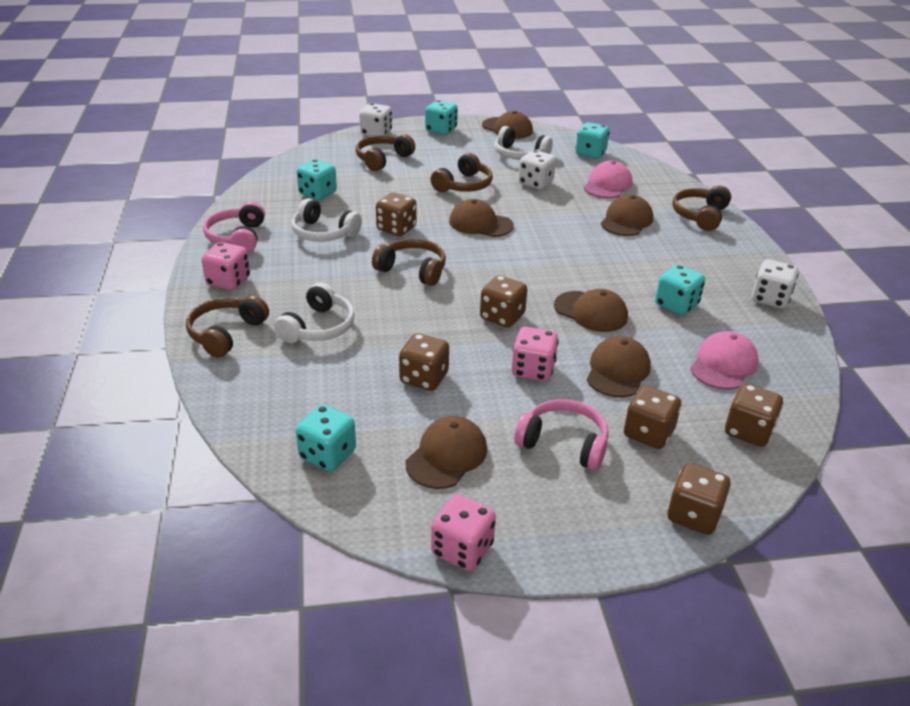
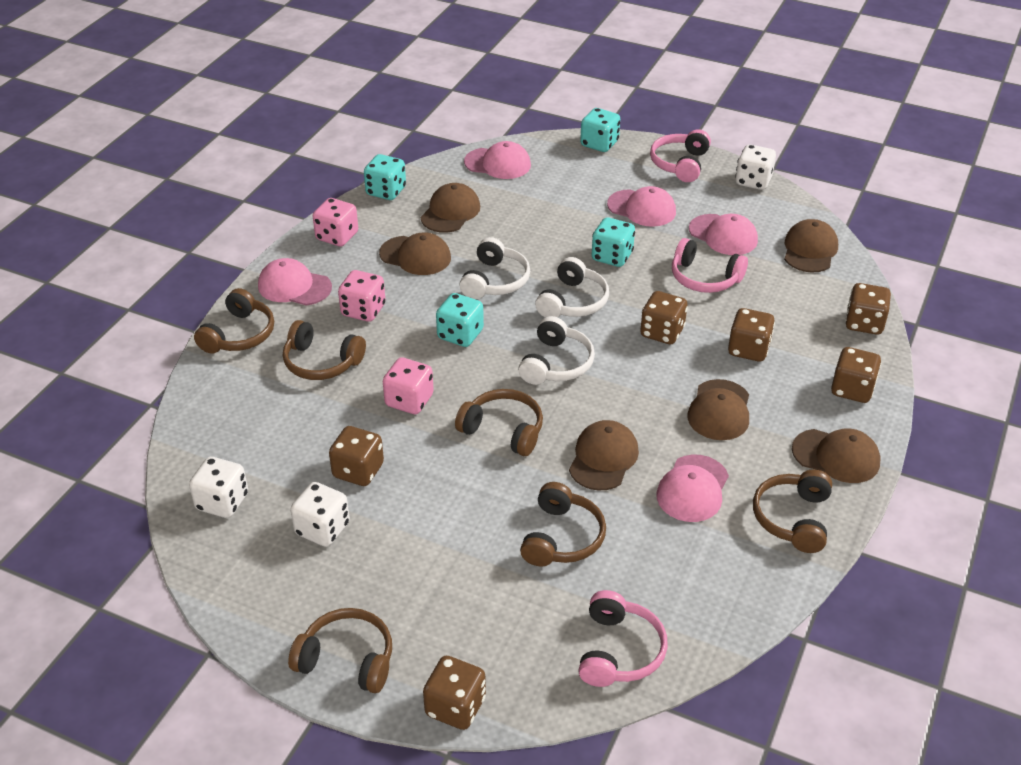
brown headphones: [186,295,269,357] [356,134,415,171] [372,238,446,286] [431,153,493,192] [672,185,731,231] = 5 -> [194,288,274,354] [283,320,366,380] [288,608,392,693] [455,389,543,456] [520,482,606,567] [753,469,832,553] = 6
pink cap: [584,161,633,198] [690,331,759,390] = 2 -> [258,258,332,305] [464,141,531,179] [607,186,676,227] [656,455,729,522] [689,214,758,255] = 5
pink headphones: [203,201,265,253] [514,399,609,471] = 2 -> [578,590,668,687] [650,129,711,182] [672,238,748,293] = 3
turquoise dice: [296,405,356,471] [297,159,337,200] [425,100,458,135] [575,122,610,159] [655,265,705,315] = 5 -> [364,154,406,200] [436,293,484,347] [580,108,620,152] [592,217,635,267] = 4

